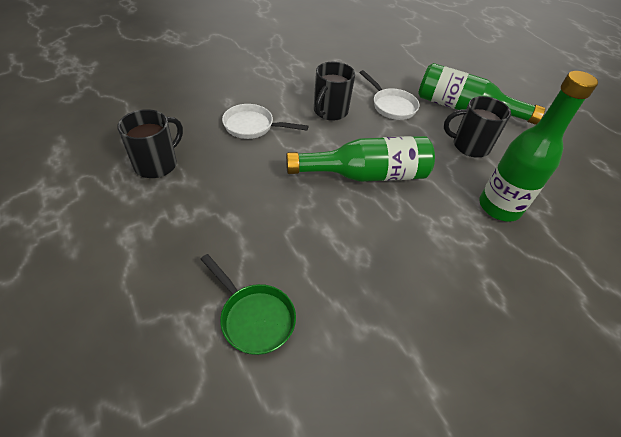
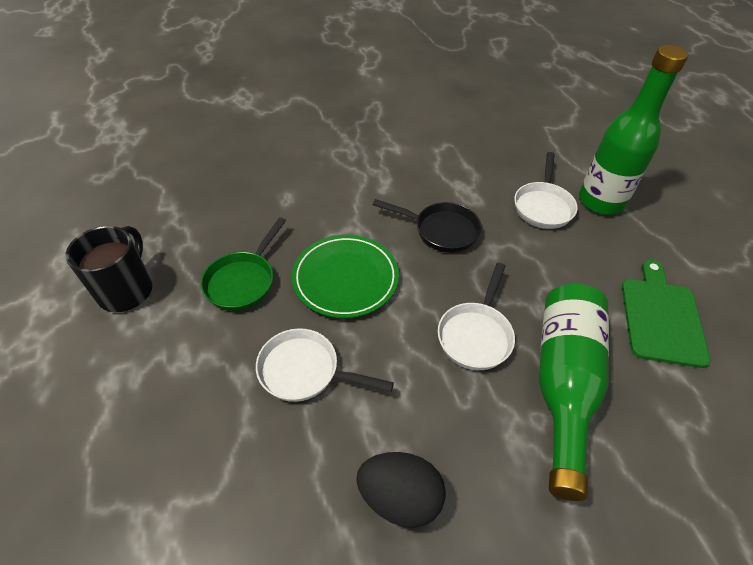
black egg: none = 0 -> [356,452,446,528] = 1
black mug: [117,109,183,178] [314,62,355,121] [444,96,511,158] = 3 -> [66,226,153,312] = 1
black pan: none = 0 -> [373,199,482,253] = 1
green bottle: [286,136,435,182] [418,63,545,125] [479,71,598,222] = 3 -> [539,283,609,501] [579,45,688,215] = 2
green cutting board: none = 0 -> [622,260,710,368] = 1
green plate: none = 0 -> [292,235,399,318] = 1
white pan: [222,104,309,139] [360,70,419,120] = 2 -> [256,328,394,402] [438,263,515,370] [514,152,578,229] = 3

